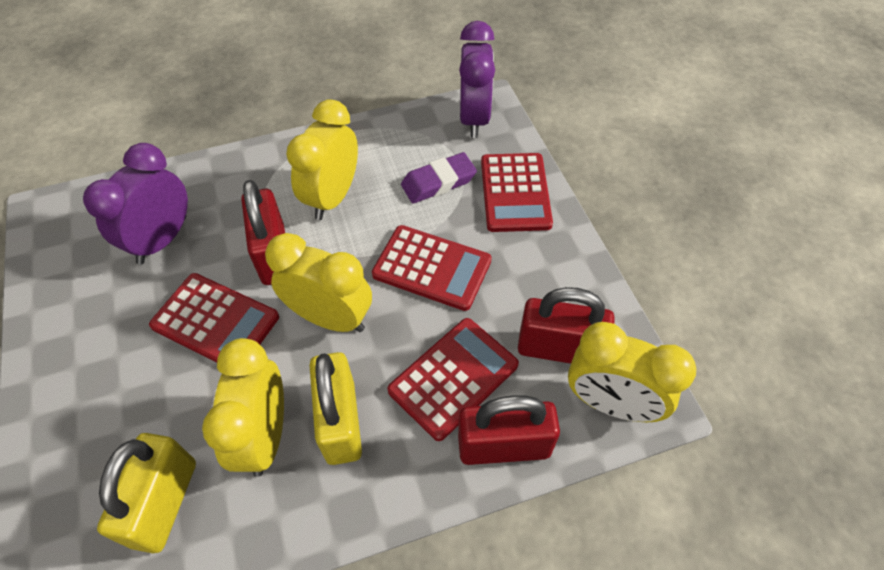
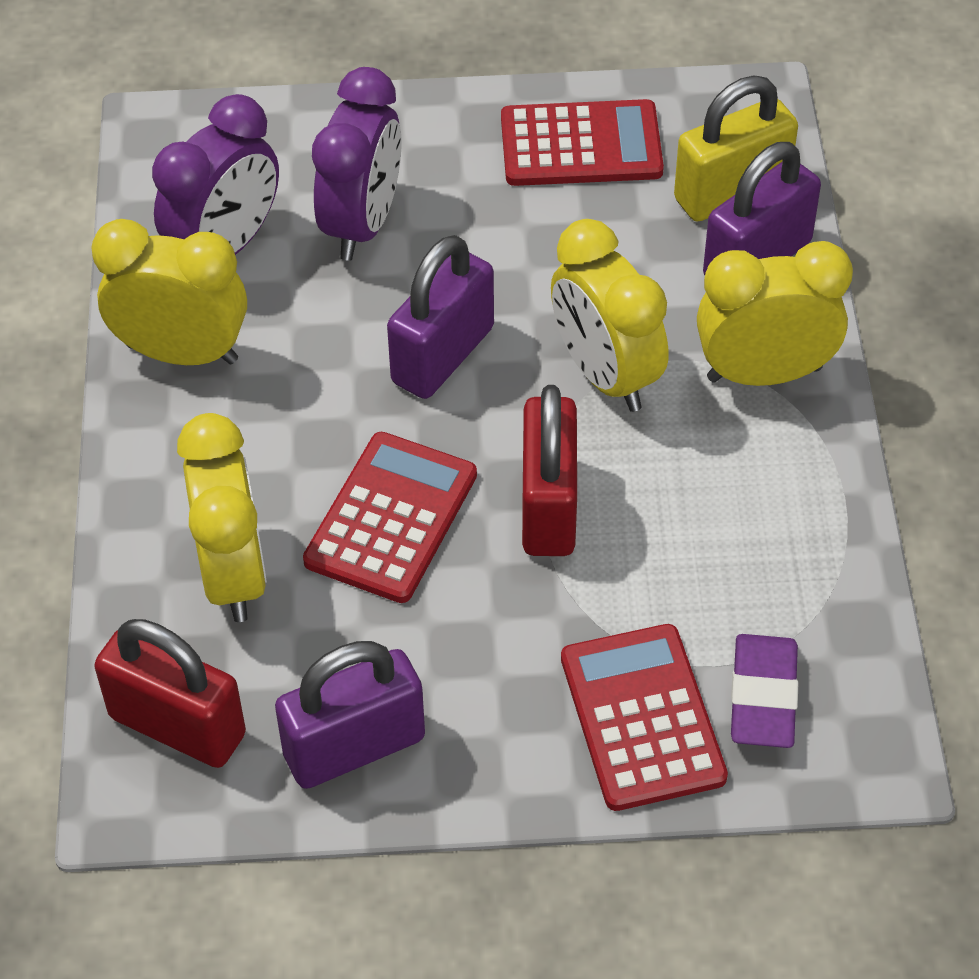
purple padlock: none = 0 -> [275,641,425,789] [387,235,494,399] [703,142,821,275] = 3
red calculator: [149,273,279,362] [372,225,492,311] [387,318,519,441] [481,153,553,232] = 4 -> [303,432,477,603] [501,99,664,186] [561,624,728,811] = 3
red padlock: [241,180,285,285] [458,395,560,465] [518,287,615,364] = 3 -> [94,619,246,768] [522,385,577,556] = 2
yellow padlock: [97,433,196,553] [309,352,362,465] = 2 -> [674,76,798,222] = 1

